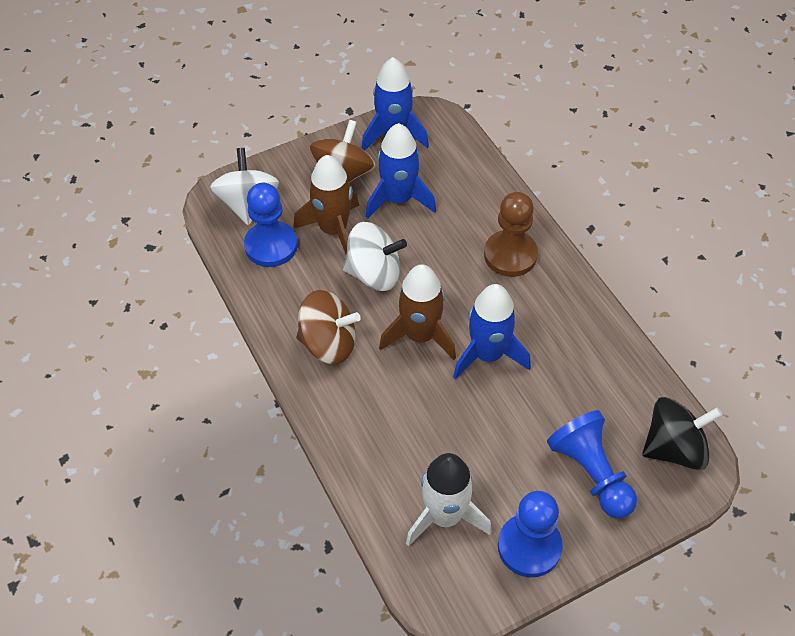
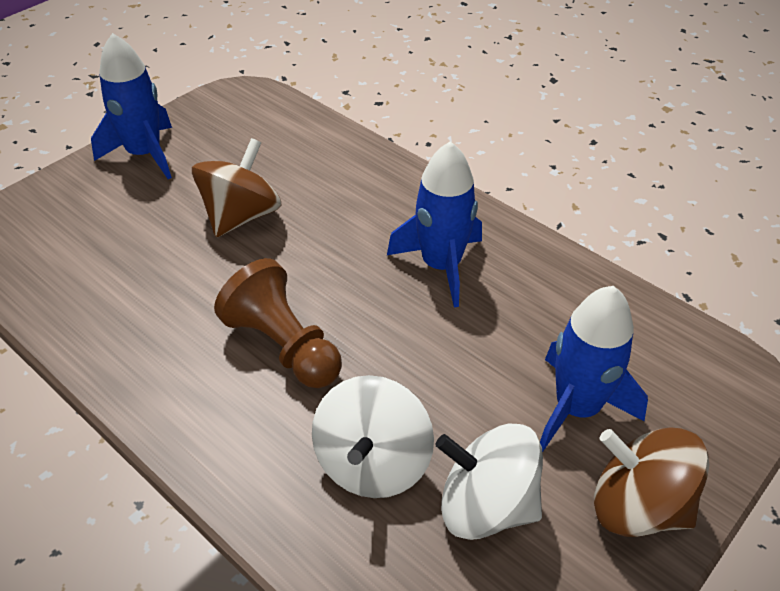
black spinning top: [642,397,722,470] = 1 -> none = 0
blue pawn: [244,183,298,267] [498,491,563,577] [547,410,637,518] = 3 -> none = 0
brown rocket: [293,155,359,254] [379,264,456,360] = 2 -> none = 0
white rocket: [406,453,492,547] = 1 -> none = 0

